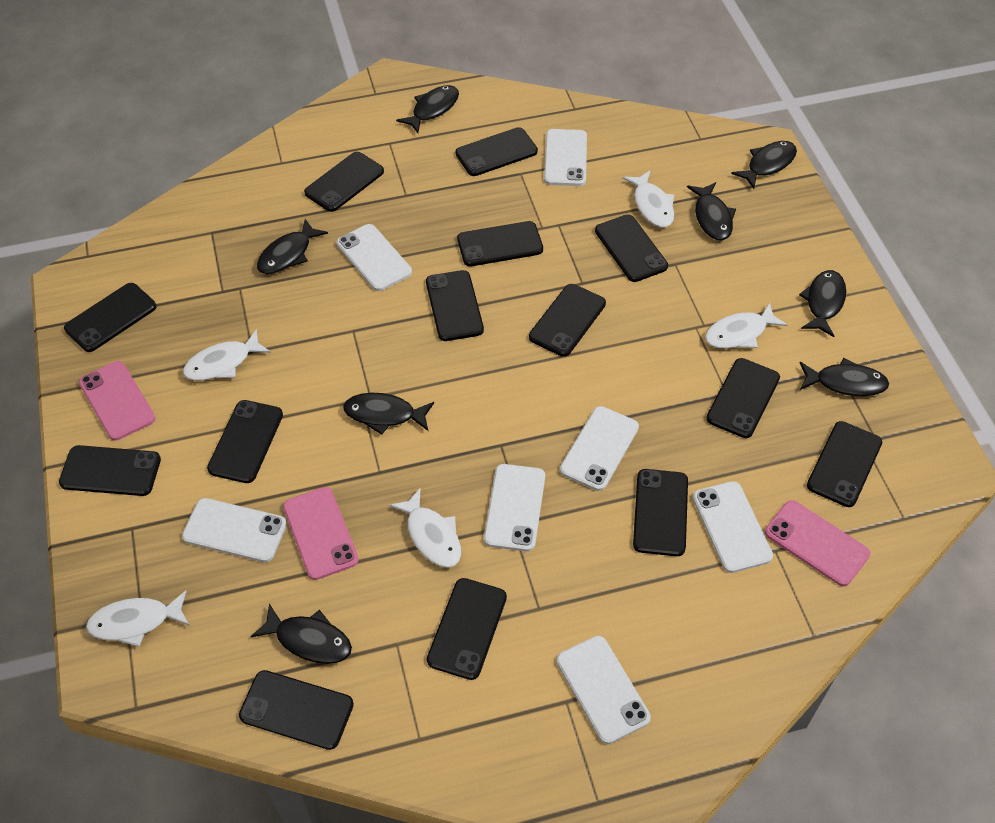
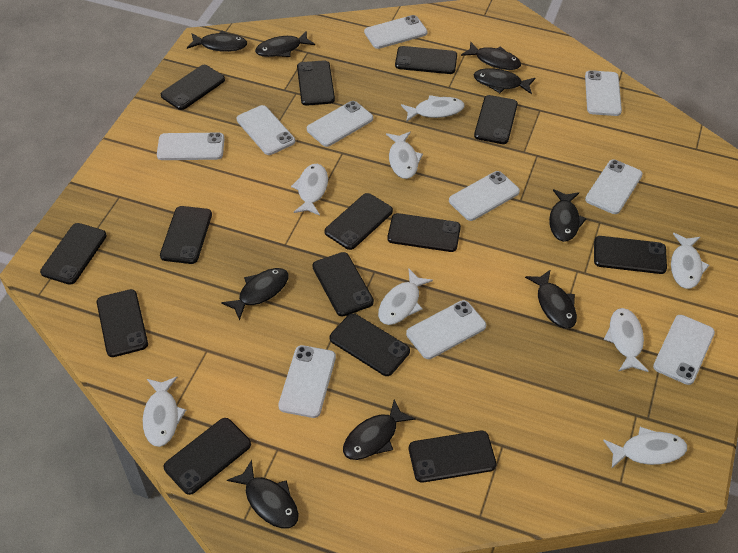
black fish: [251,604,352,664] [257,219,328,274] [343,393,434,435] [396,85,459,133] [687,182,736,241] [731,141,797,189] [799,270,846,337] [800,358,889,396] = 8 -> [187,31,247,52] [221,268,289,321] [227,460,299,529] [255,31,315,57] [343,399,416,460] [461,42,521,70] [473,68,535,94] [525,269,577,329] [549,189,586,242] = 9
pink phone: [79,361,155,441] [283,487,359,580] [765,500,870,586] = 3 -> none = 0
white fish: [86,591,190,647] [183,329,271,381] [389,488,461,568] [623,170,674,227] [705,302,788,349] = 5 -> [143,377,186,447] [291,164,328,215] [378,269,433,325] [386,132,423,179] [401,95,465,122] [603,427,687,468] [604,308,648,372] [671,233,709,289] = 8
white phone: [182,498,287,562] [336,224,412,291] [484,464,545,552] [544,129,587,186] [556,636,651,744] [560,406,639,491] [693,481,773,573] = 7 -> [157,133,225,160] [237,105,295,155] [278,345,336,418] [307,101,373,147] [364,15,427,49] [406,300,486,359] [449,171,520,221] [585,70,622,116] [585,160,643,214] [653,315,715,385] = 10

